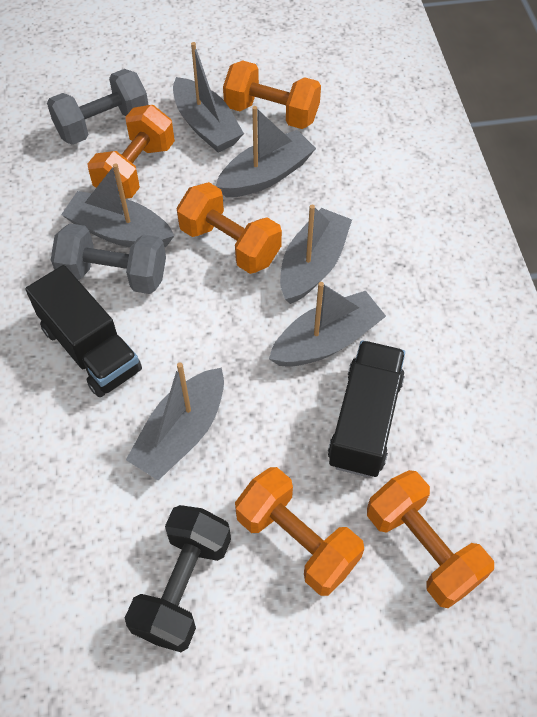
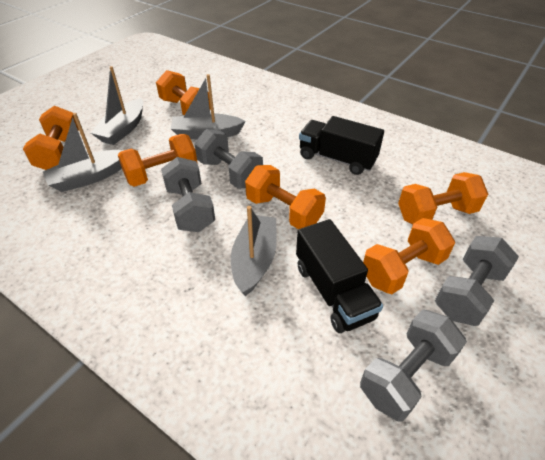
black dumbbell: [125,505,231,652] = 1 -> none = 0
grey boat: [61,163,174,247] [126,362,224,480] [173,42,244,153] [216,106,316,197] [269,282,386,367] [280,205,352,304] = 6 -> [43,113,124,192] [91,66,144,145] [170,74,245,139] [231,206,277,296] = 4
grey dumbbell: [47,69,148,145] [51,223,166,294] = 2 -> [161,157,215,232] [194,129,263,189] [360,310,467,421] [435,236,519,326] = 4
orange dumbbell: [88,105,175,199] [177,182,282,274] [223,60,321,129] [235,467,364,596] [367,470,494,608] = 5 -> [23,106,79,170] [118,134,198,187] [156,70,211,115] [245,165,326,229] [363,218,455,294] [398,172,488,224] = 6

